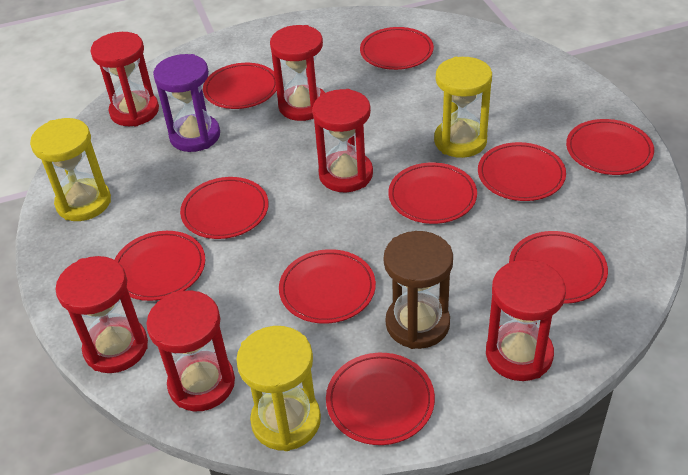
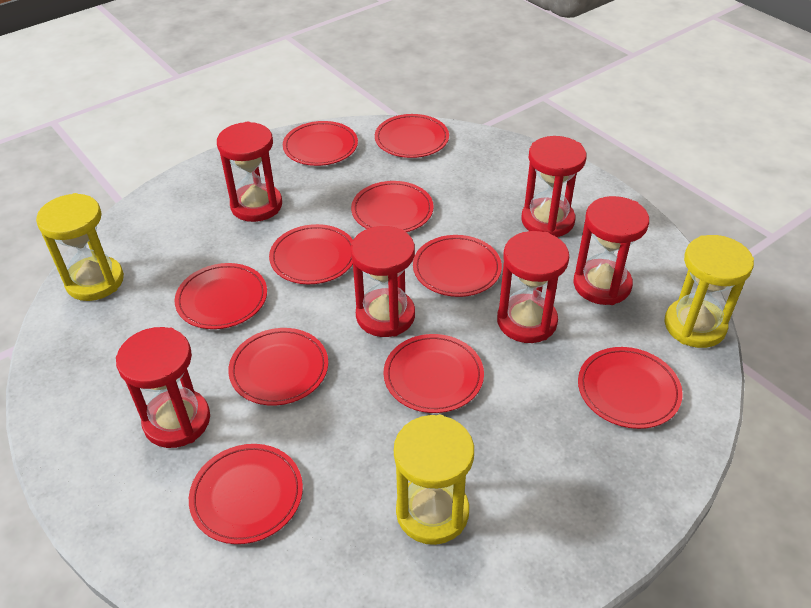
brown hourglass: [384,231,453,349] = 1 -> none = 0
purple hourglass: [153,54,220,152] = 1 -> none = 0

